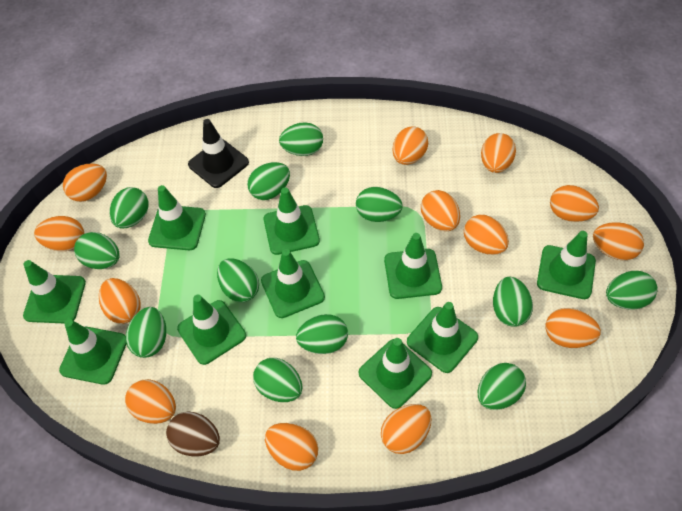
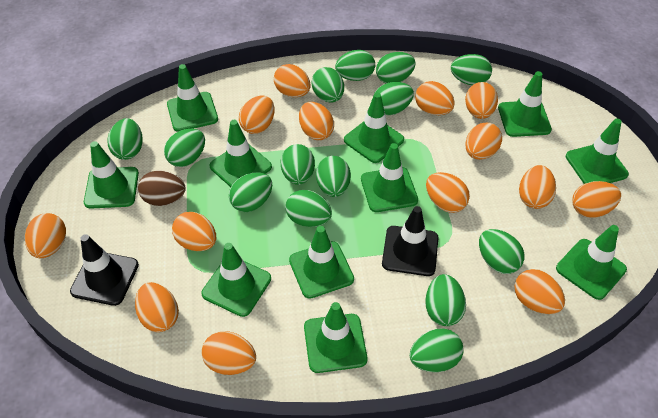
black traffic cone: [188,119,249,188] = 1 -> [70,234,139,306] [382,206,439,276] = 2
green egg: [74,232,120,269] [110,187,148,229] [126,307,166,358] [217,258,259,302] [247,162,290,200] [253,358,302,402] [279,122,323,156] [296,314,348,354] [356,187,403,222] [478,363,526,410] [493,277,533,327] [606,271,658,309] = 12 -> [107,118,143,160] [164,129,205,167] [229,173,272,212] [281,144,315,185] [286,190,332,227] [312,67,344,103] [316,156,351,197] [335,50,375,81] [373,82,414,115] [376,52,415,83] [410,329,464,372] [425,274,466,326] [451,54,492,85] [479,229,525,274] = 14
green traffic cone: [23,260,86,323] [59,319,127,385] [148,185,206,250] [177,295,246,365] [261,249,325,318] [264,187,320,255] [358,338,432,409] [384,233,442,299] [407,302,478,373] [537,231,596,299] = 10 -> [84,141,139,209] [167,64,218,132] [201,243,271,317] [209,120,272,187] [289,226,354,299] [304,302,367,373] [344,93,404,163] [361,143,418,212] [498,71,552,137] [556,225,627,300] [566,118,629,184] = 11
orange egg: [34,216,84,251] [63,164,107,202] [99,278,141,324] [125,379,176,424] [265,423,318,471] [381,404,431,454] [393,126,428,165] [421,190,460,231] [464,215,509,255] [481,133,516,173] [546,308,601,348] [550,185,599,222] [593,222,644,261] = 13 -> [25,213,66,258] [135,282,179,332] [172,212,216,251] [202,331,256,375] [239,96,274,134] [274,64,311,97] [299,102,334,140] [415,81,455,115] [426,172,470,213] [465,82,498,119] [465,123,502,160] [514,269,565,314] [519,165,556,209] [572,181,621,218] = 14

